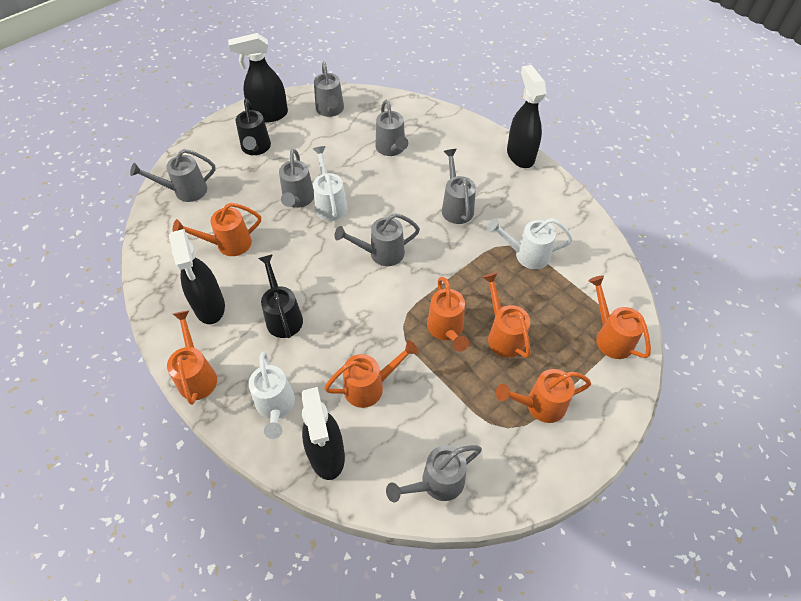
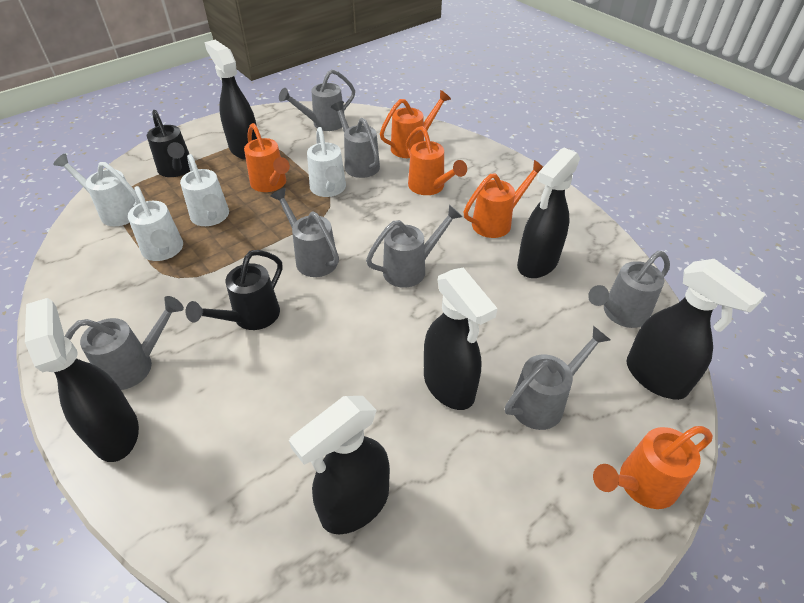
black spray bottle: [169,229,225,324] [228,33,288,123] [301,387,345,480] [507,65,547,168] = 4 -> [25,298,139,462] [204,40,257,160] [289,396,390,534] [424,268,498,410] [517,148,580,278] [626,259,766,400] = 6
orange watering can: [167,310,217,405] [173,202,261,256] [324,340,419,408] [427,277,469,352] [483,272,531,358] [496,369,591,423] [588,275,651,359] = 7 -> [244,123,290,192] [380,90,451,158] [406,126,467,195] [463,160,543,238] [593,426,713,509] = 5
white watering can: [249,352,295,439] [313,146,348,221] [487,218,573,269] = 3 -> [53,154,140,226] [128,186,183,261] [180,154,229,226] [307,127,346,197] = 4

